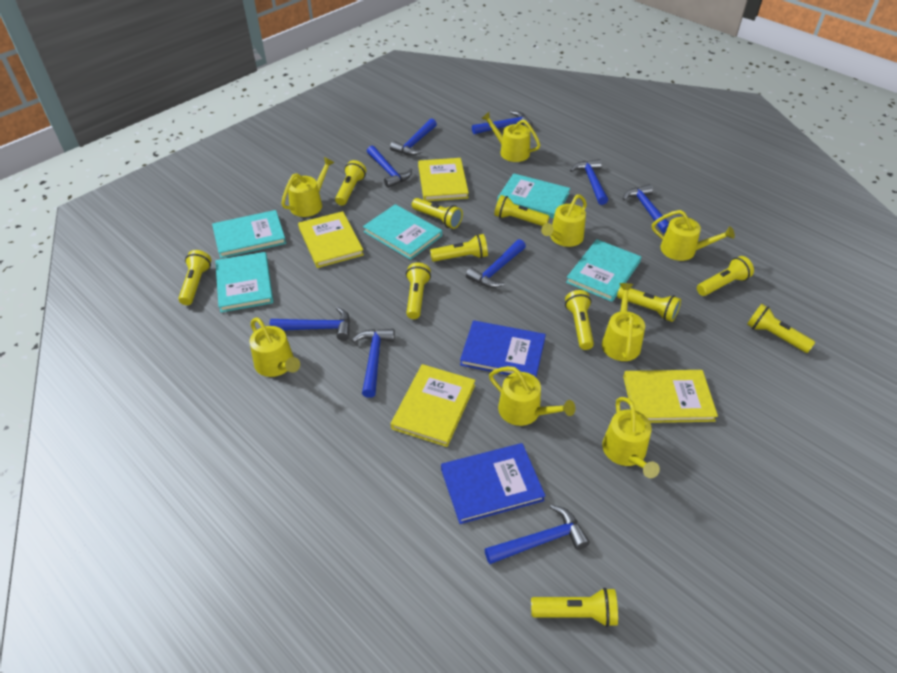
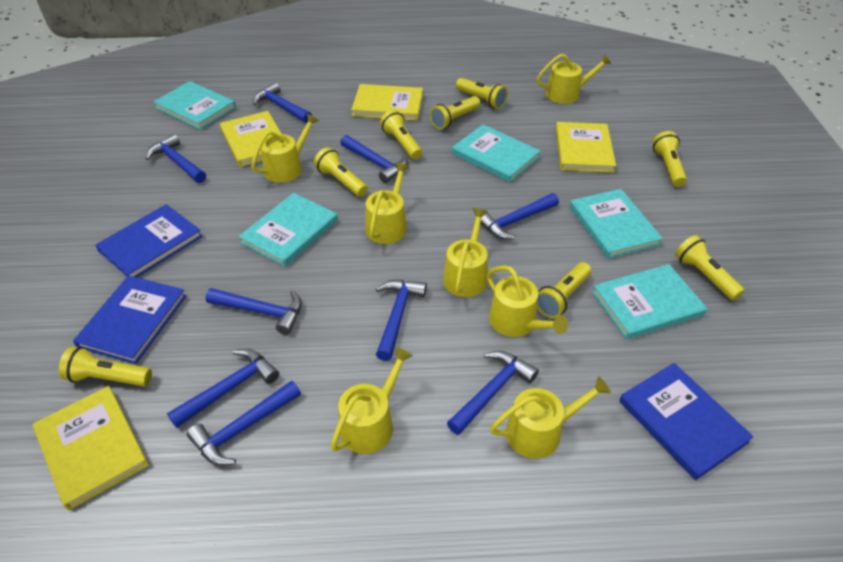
blue book: [441,443,546,524] [460,320,546,377] = 2 -> [73,275,187,364] [95,204,203,277] [619,363,753,480] = 3
yellow flashlight: [178,250,211,305] [335,160,366,206] [406,262,431,319] [412,198,463,229] [430,234,488,262] [494,195,550,226] [531,588,618,627] [565,290,594,350] [617,287,681,322] [697,256,754,296] [747,304,815,353] = 11 -> [59,347,152,386] [314,147,368,197] [380,110,422,159] [430,96,480,129] [456,78,508,109] [537,262,592,318] [652,131,687,187] [675,235,745,300] = 8
yellow watering can: [249,317,300,377] [281,157,334,217] [481,112,540,162] [489,366,575,426] [541,194,587,247] [602,283,645,361] [602,397,660,478] [652,210,735,261] = 8 -> [251,113,319,183] [330,347,413,454] [365,163,410,244] [443,208,488,297] [487,265,568,337] [490,376,611,459] [537,54,612,104] = 7

